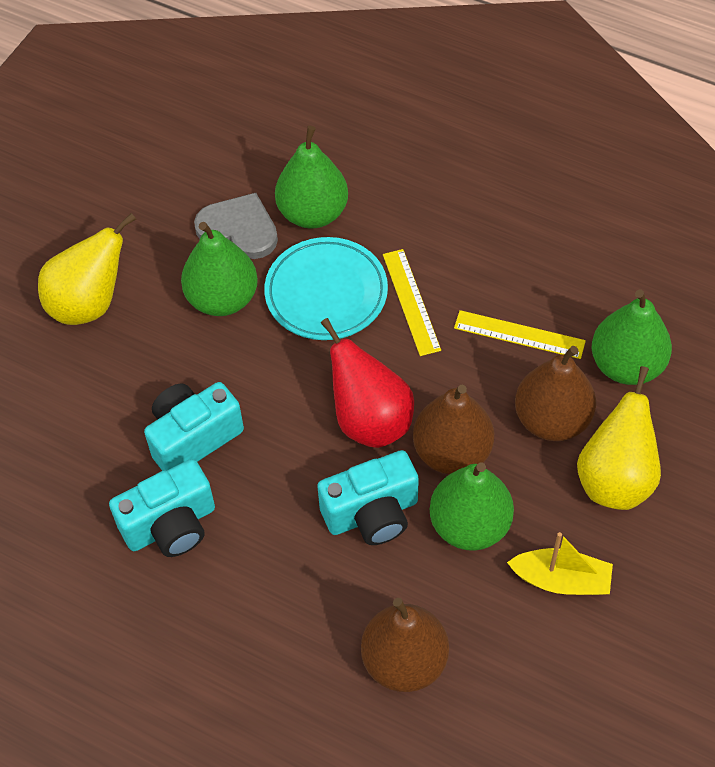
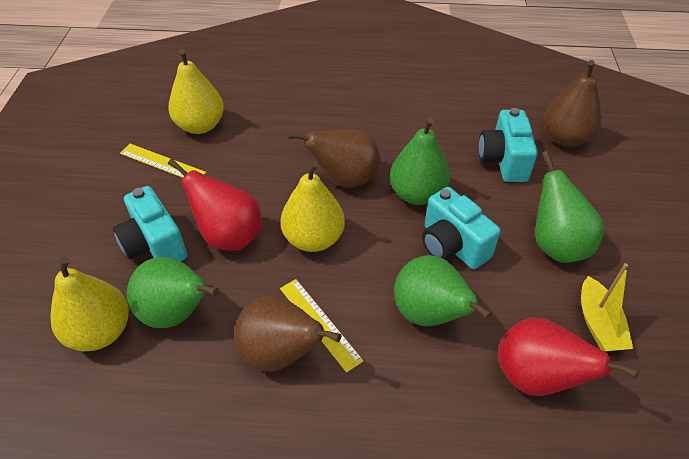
grey heart: [194,193,278,259] = 1 -> none = 0
red pear: [321,318,414,448] = 1 -> [168,159,262,251] [498,317,639,396] = 2
turquoise plate: [264,237,388,340] = 1 -> none = 0
yellow pear: [38,213,136,325] [577,366,661,510] = 2 -> [50,256,129,351] [168,49,224,134] [280,161,345,252] = 3

